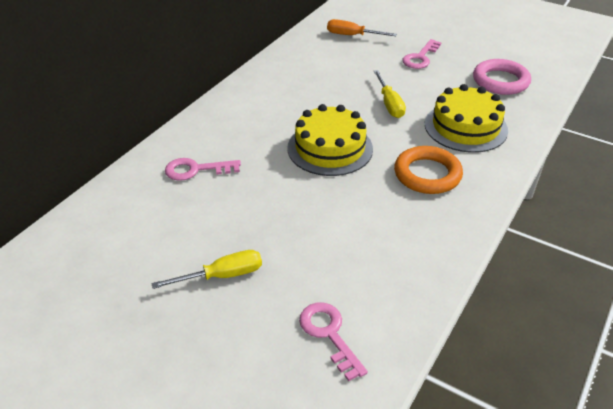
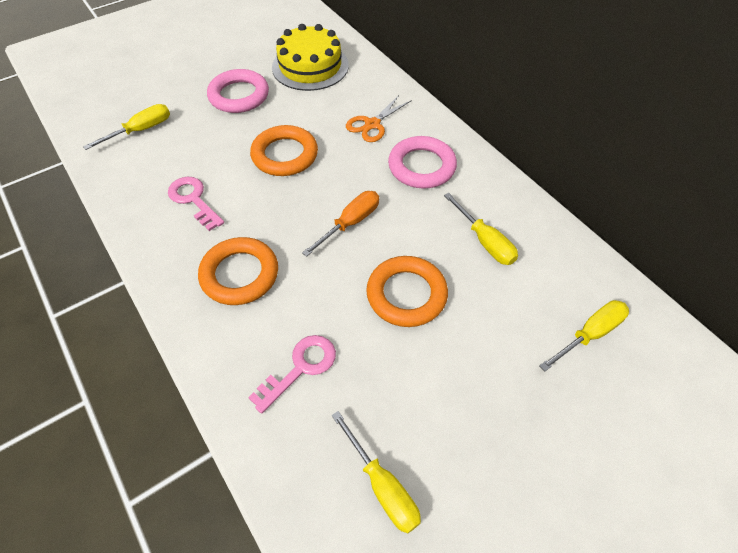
orange ring: [394,146,463,194] = 1 -> [198,237,278,305] [250,125,318,176] [366,256,448,327] = 3
orange scissors: none = 0 -> [346,95,412,142] = 1
pink key: [165,158,241,181] [299,302,368,381] [402,39,441,69] = 3 -> [168,177,224,231] [248,335,336,414] = 2
pink ring: [473,59,531,95] = 1 -> [207,69,269,113] [388,136,457,189] = 2
yellow cake: [288,104,373,176] [425,84,508,153] = 2 -> [272,24,349,91] = 1
yellow screwdriver: [151,250,262,289] [374,70,406,118] = 2 -> [83,104,170,150] [332,411,421,534] [444,193,518,265] [539,300,629,371] = 4

